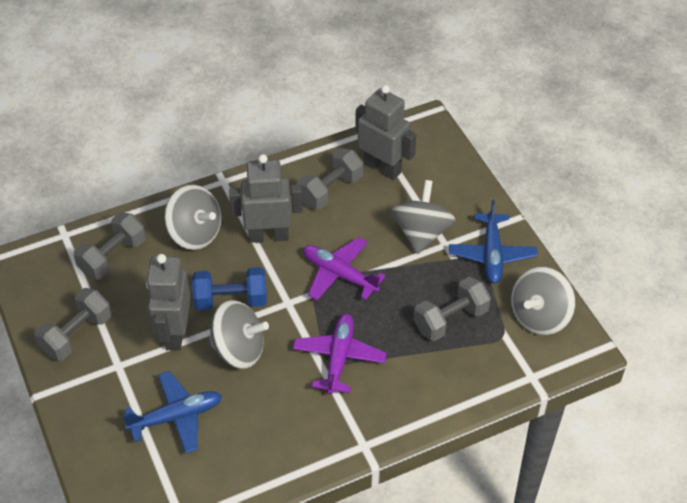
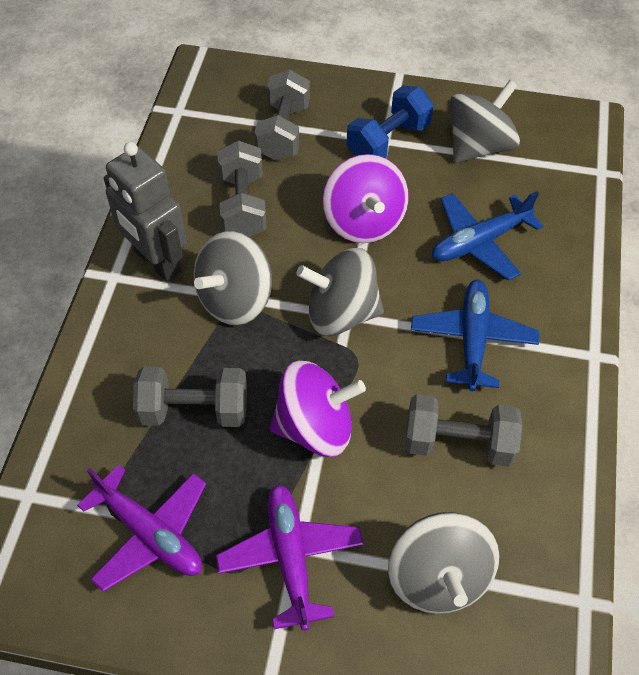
grey robot: [146,254,191,351] [229,154,303,243] [355,85,416,180] = 3 -> [104,142,187,282] = 1
purple spinning top: none = 0 -> [270,360,366,457] [323,154,409,243] = 2

